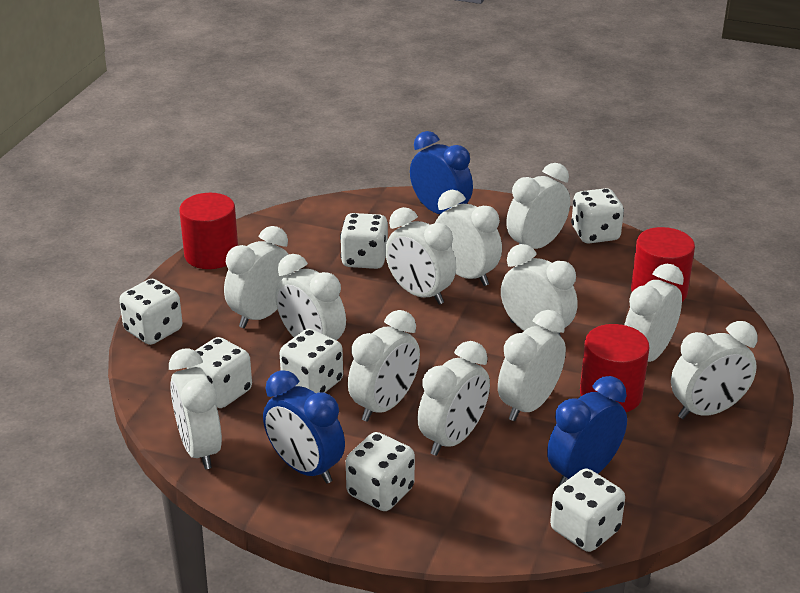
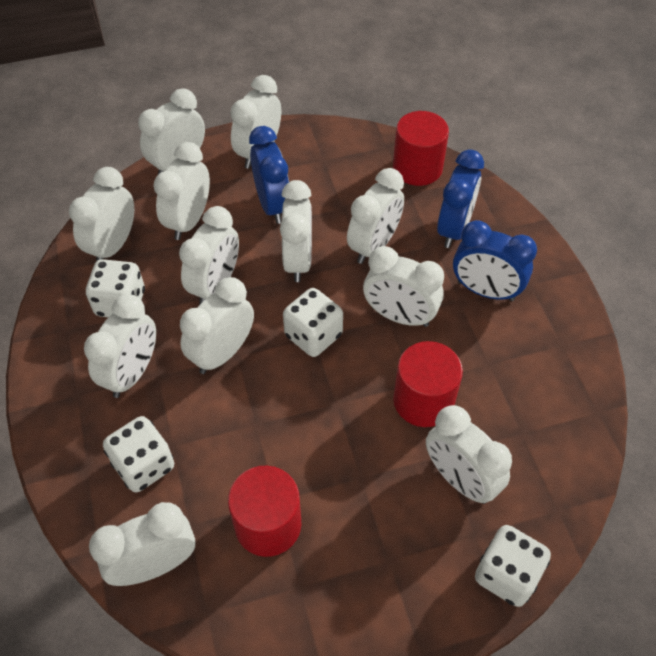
white dice: [119,279,182,345] [187,337,252,408] [280,329,343,393] [340,213,388,269] [346,432,415,511] [550,469,625,552] [571,188,624,244] = 7 -> [86,259,145,317] [103,416,174,492] [283,288,343,357] [475,525,551,607] = 4

